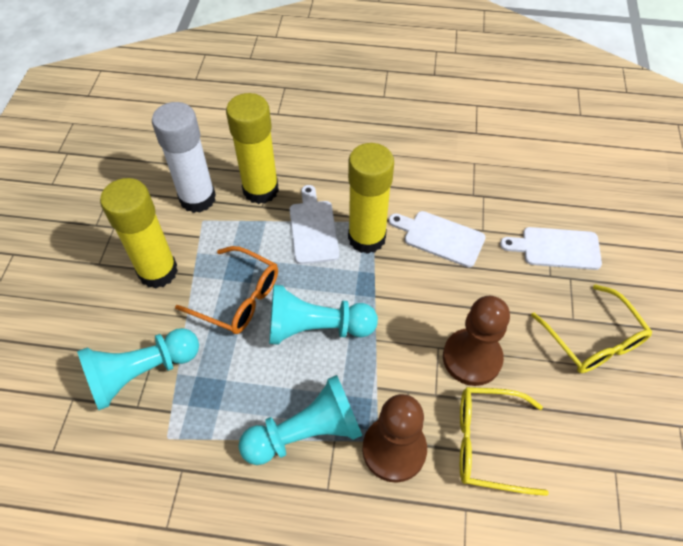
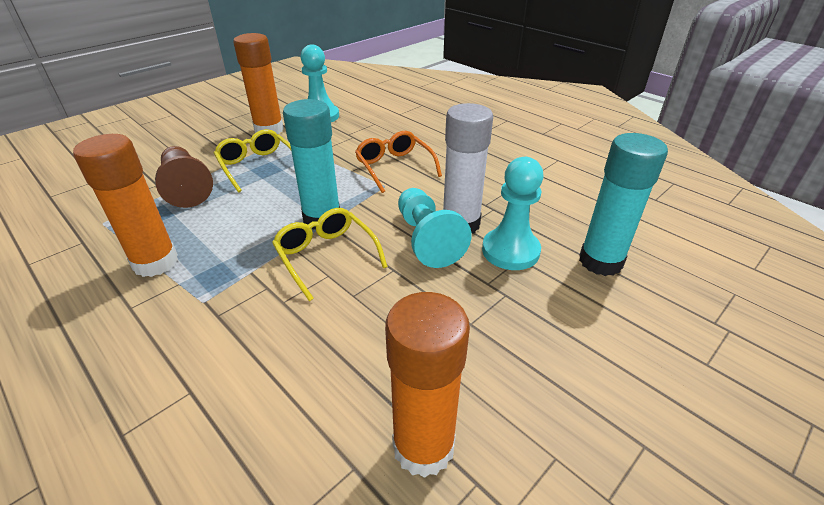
brown pawn: [362,394,427,483] [443,296,510,386] = 2 -> [155,146,213,208] = 1
orange glue stick: none = 0 -> [73,134,178,277] [233,33,284,134] [385,292,470,478] = 3
turquoise glue stick: none = 0 -> [283,99,340,230] [579,133,668,276] = 2
white cutting board: [290,185,339,264] [389,211,486,267] [500,227,602,270] = 3 -> none = 0
yellow glue stick: [100,178,178,288] [226,93,279,204] [348,143,394,254] = 3 -> none = 0

